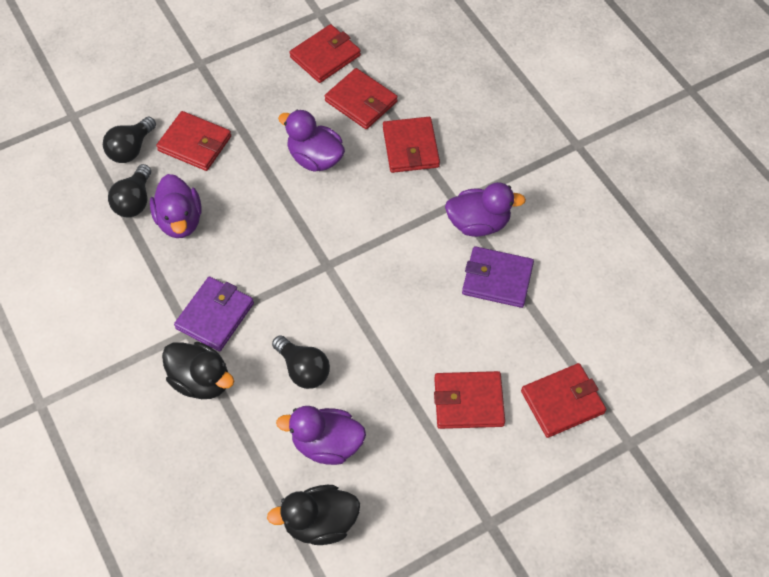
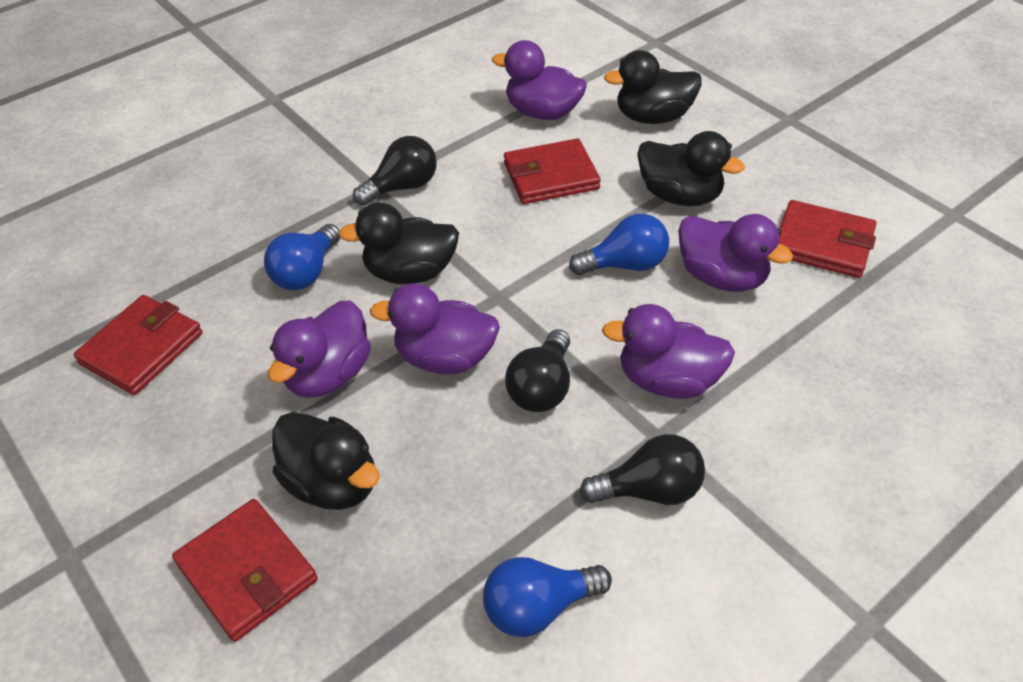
black duck: [162,342,234,399] [267,485,360,545] = 2 -> [272,412,380,510] [338,203,459,284] [604,50,702,124] [637,131,745,206] = 4
blue light bulb: none = 0 -> [264,224,340,290] [483,557,612,637] [569,214,669,275] = 3
purple duck: [150,174,202,238] [276,406,366,465] [278,110,345,172] [445,182,526,237] = 4 -> [268,301,371,398] [370,283,500,375] [492,40,587,120] [602,304,735,399] [678,214,793,292] = 5
purple wallet: [174,277,254,351] [462,246,534,308] = 2 -> none = 0
red wallet: [156,111,231,171] [290,24,361,83] [325,68,398,129] [383,117,440,173] [434,371,505,429] [521,363,606,438] = 6 -> [73,295,202,395] [172,499,318,642] [504,138,601,204] [779,200,876,278] = 4

